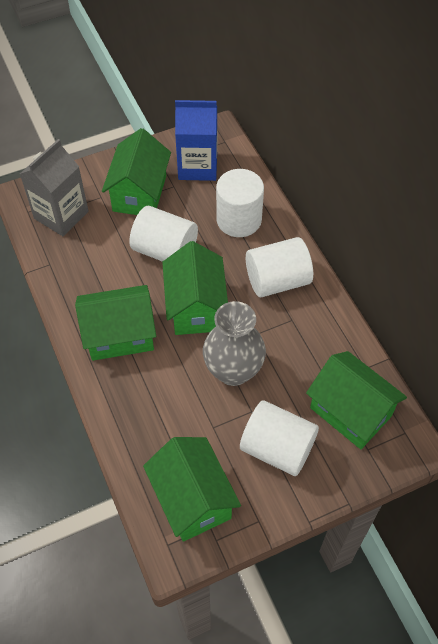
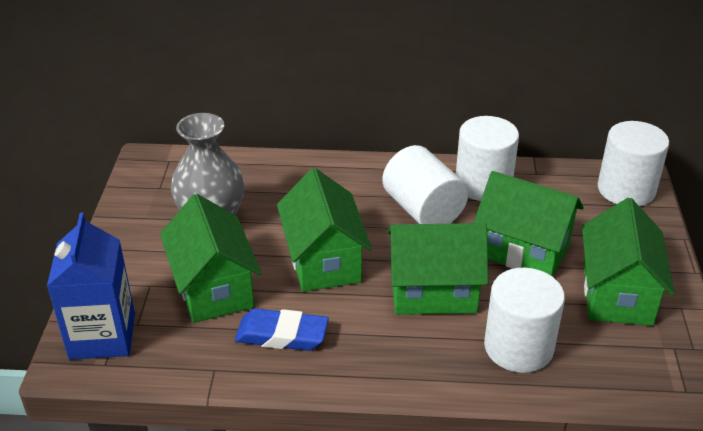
blue eraser: none = 0 -> [235,308,329,351] = 1
grey carton: [20,139,89,236] = 1 -> none = 0

